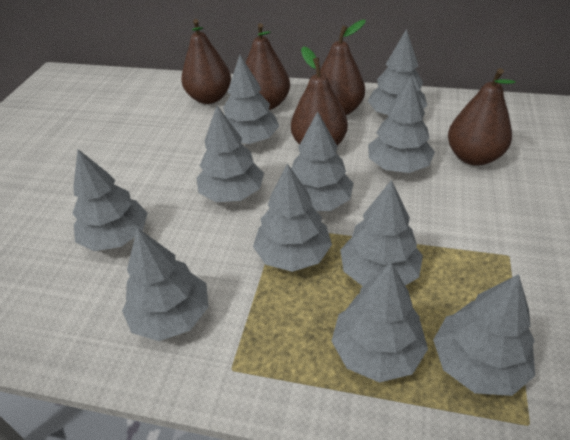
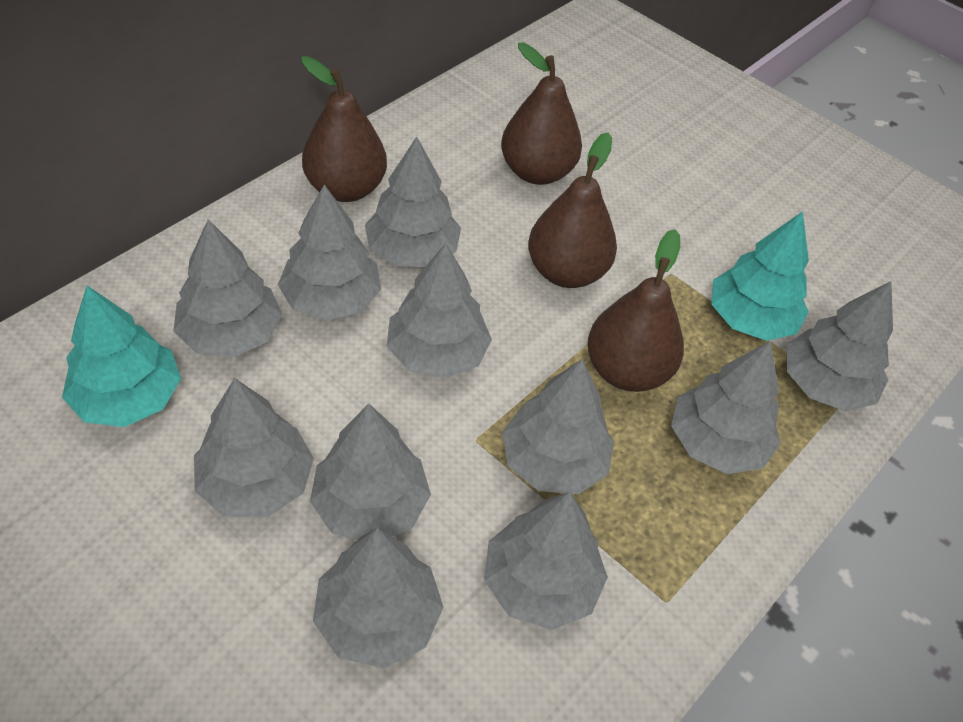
brown pear: [181,19,231,104] [246,23,290,110] [291,46,348,146] [320,20,366,115] [448,68,516,165] = 5 -> [301,56,387,202] [501,43,582,185] [528,133,617,288] [587,229,684,392] = 4
turquoise tree: none = 0 -> [62,286,181,427] [711,211,809,341] = 2

